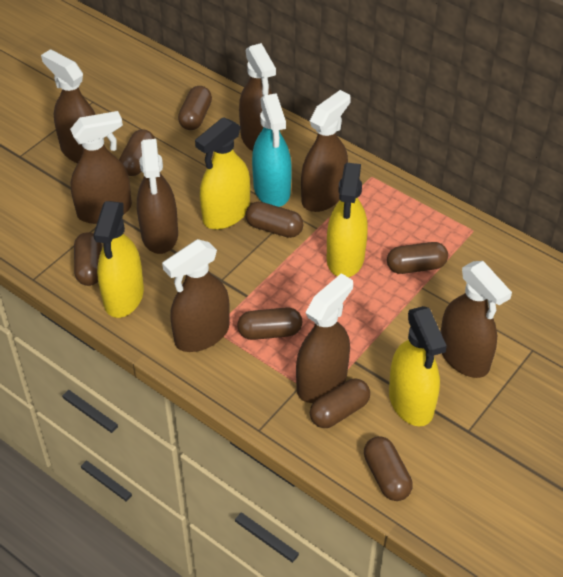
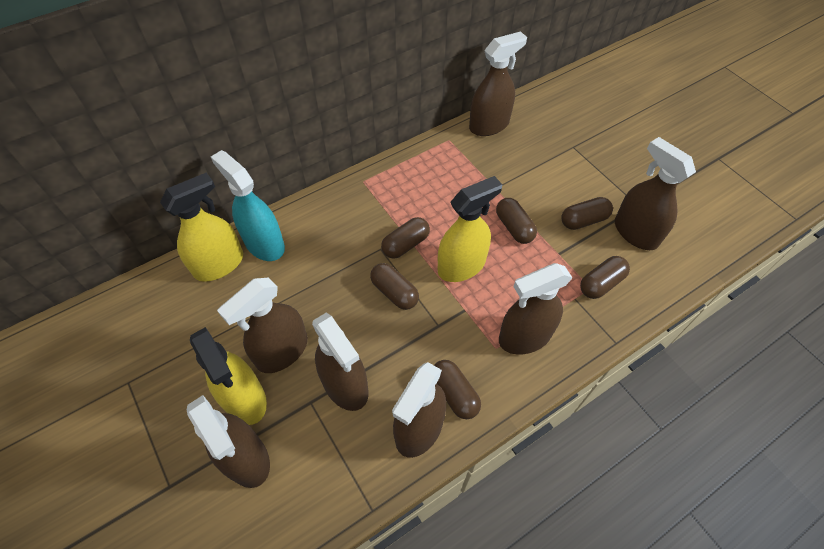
brown capsule: [74,232,102,286] [119,129,155,176] [178,86,212,130] [237,307,302,340] [246,202,303,238] [310,379,370,428] [364,436,413,501] [387,242,448,274] = 8 -> [370,263,419,310] [381,217,430,259] [434,360,481,419] [496,198,537,244] [561,197,613,230] [580,256,630,299] = 6
brown spray bottle: [41,49,96,164] [70,111,132,224] [137,139,178,254] [162,239,230,352] [239,43,276,151] [296,273,353,403] [301,90,351,212] [441,261,512,378] = 8 -> [187,395,270,488] [217,277,308,373] [312,313,368,411] [392,362,446,458] [469,31,527,136] [499,263,573,354] [615,137,696,250] = 7
yellow spray bottle: [93,201,144,318] [195,117,250,229] [327,163,368,277] [389,306,447,426] = 4 -> [160,173,243,282] [190,327,267,425] [438,176,503,282] = 3

